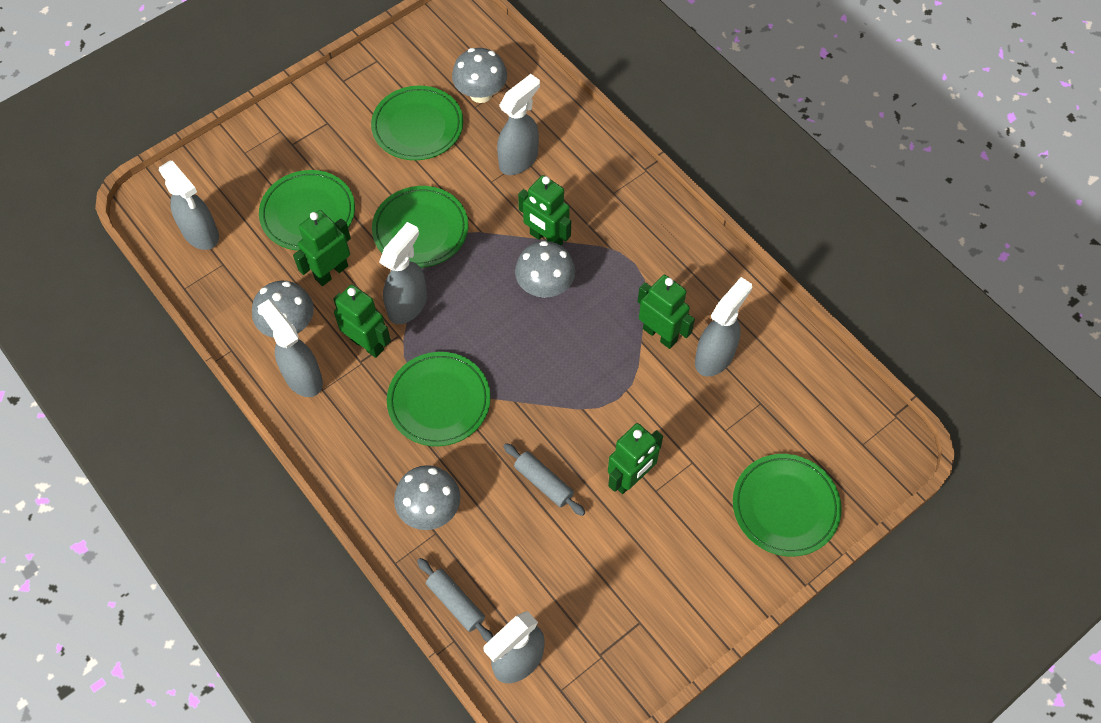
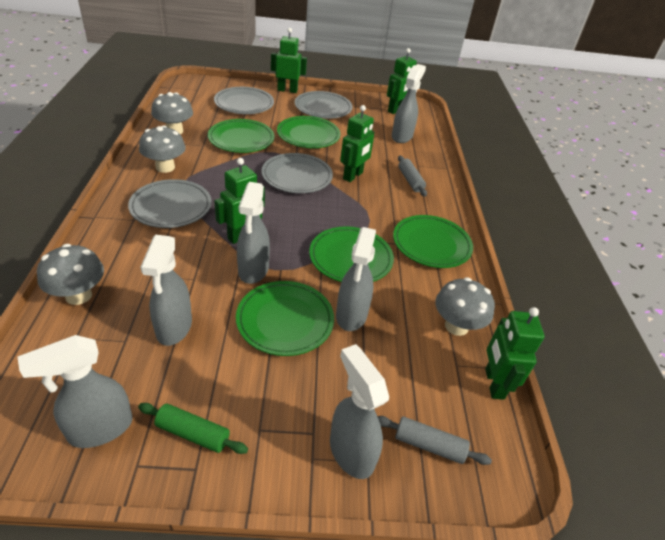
green rolling pin: none = 0 -> [138,403,248,454] = 1
grey plate: none = 0 -> [128,179,212,228] [214,87,274,114] [262,153,333,193] [295,91,353,119] = 4

